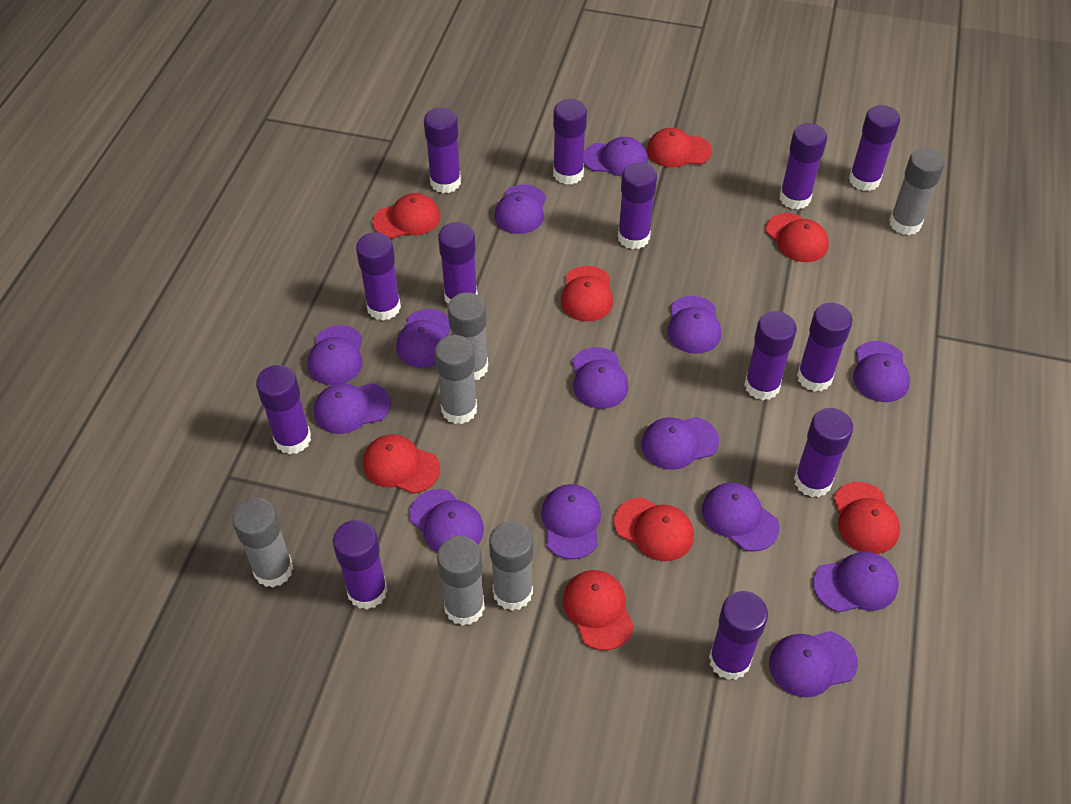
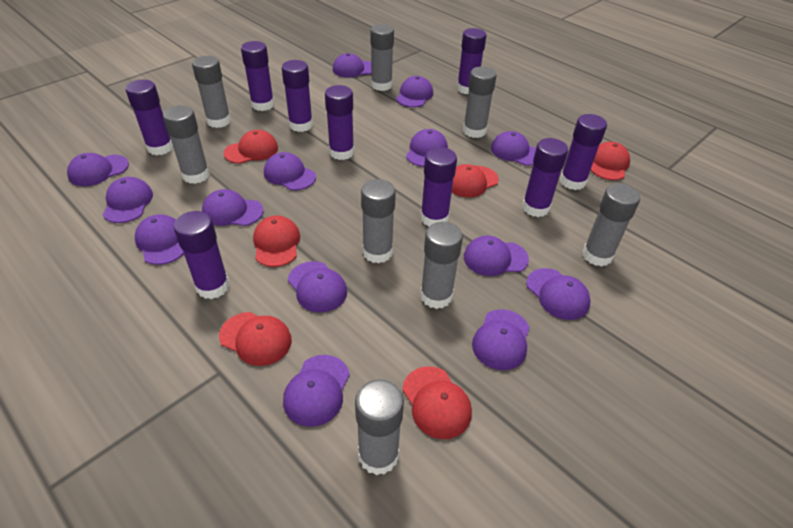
grey glue stick: [232,498,293,587] [434,335,477,424] [437,536,485,626] [447,292,488,380] [489,521,533,611] [889,148,945,235] = 6 -> [163,105,210,184] [192,56,231,128] [355,379,404,475] [361,179,396,264] [370,24,394,91] [420,222,463,309] [463,67,496,138] [582,184,640,267] = 8
purple glue stick: [256,365,311,455] [333,520,388,609] [356,232,401,321] [424,108,461,193] [438,222,478,304] [553,99,587,185] [618,162,657,249] [709,591,768,680] [744,311,797,400] [780,123,827,209] [794,408,853,497] [797,303,853,392] [849,105,900,191] = 13 -> [126,80,173,155] [174,211,230,299] [241,41,274,111] [282,60,313,132] [325,85,354,160] [421,147,457,227] [457,28,486,94] [522,138,568,217] [560,114,607,190] = 9
red cap: [363,434,440,494] [372,193,440,239] [561,266,613,321] [563,570,634,651] [614,497,694,561] [647,128,712,167] [766,213,829,262] [834,482,900,554] = 8 -> [219,312,292,366] [224,130,278,164] [253,216,300,267] [402,366,472,439] [452,164,499,198] [591,142,630,180] = 6

